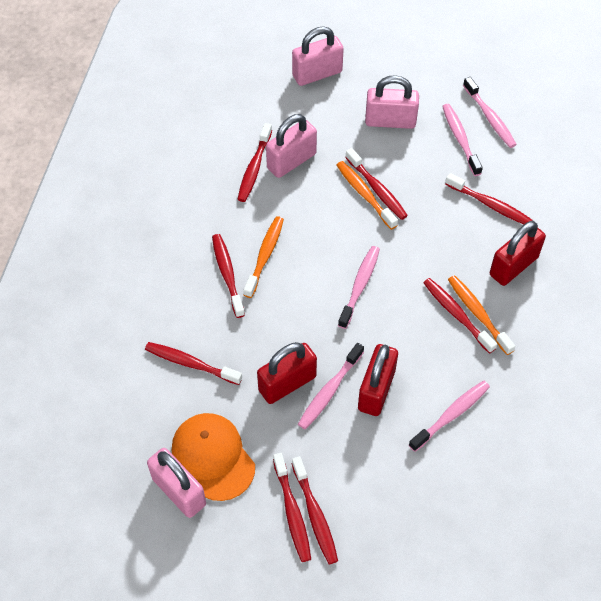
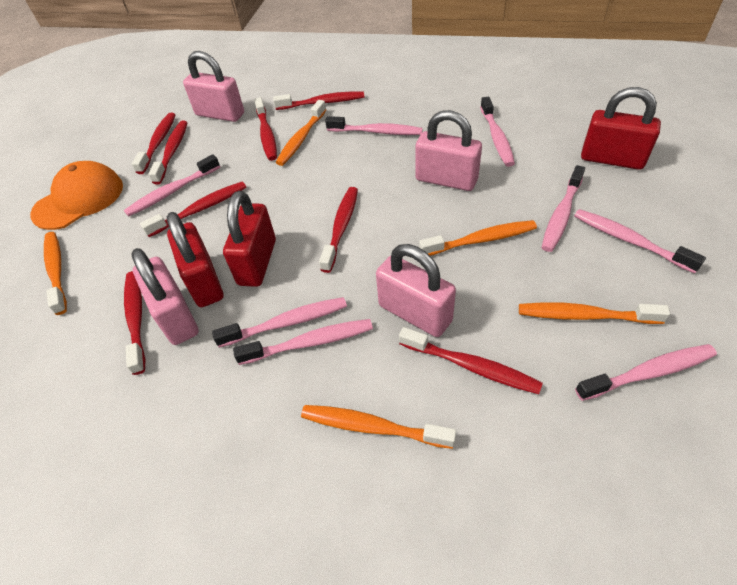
orange toothbrush: [244,216,284,298] [336,161,398,230] [448,275,515,355] = 3 -> [44,232,67,315] [276,100,326,166] [301,405,456,449] [419,220,537,256] [519,302,670,324] = 5
pink toothbrush: [298,343,364,429] [338,246,380,329] [409,381,490,452] [442,104,483,176] [463,77,517,148] = 5 -> [124,154,220,217] [212,297,347,348] [233,319,373,365] [325,116,423,135] [480,97,515,167] [541,165,585,252] [574,209,706,274] [575,344,717,401] = 8

